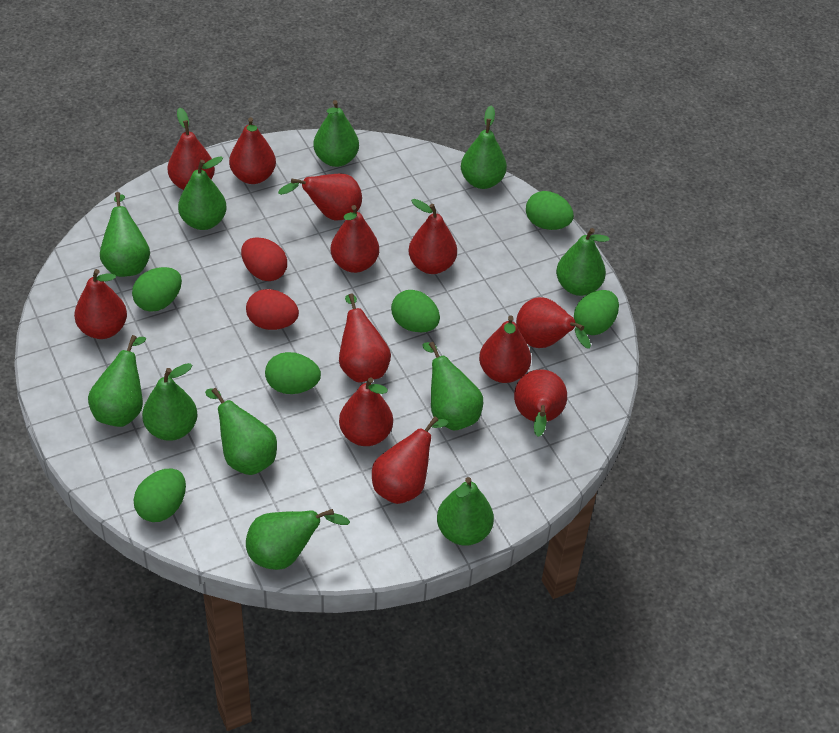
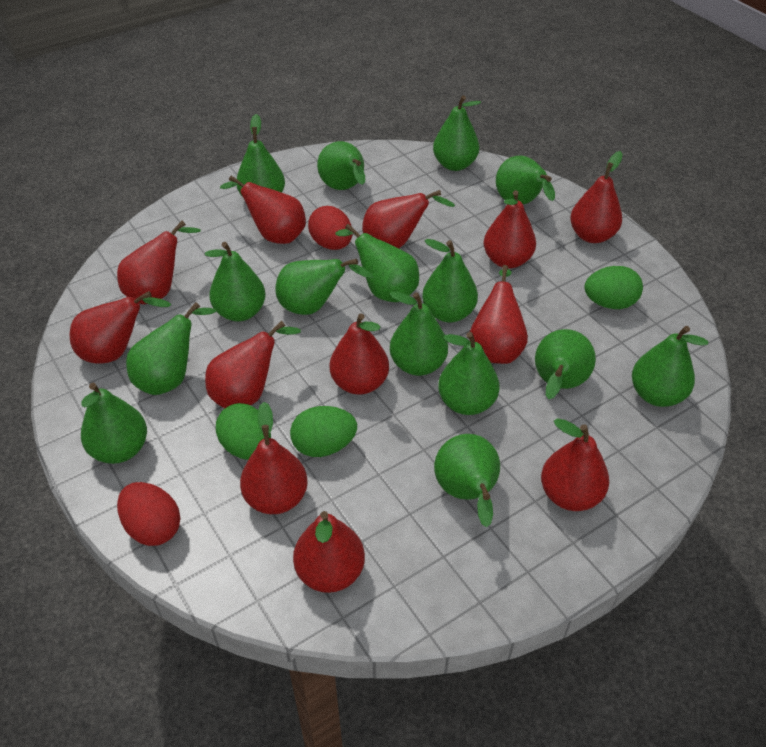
green egg: [132,267,182,312] [134,469,186,522] [265,352,321,394] [391,290,440,332] [526,191,574,230] [574,290,619,335] = 6 -> [216,403,271,460] [290,406,357,457] [584,266,643,309] = 3
green pear: [88,335,146,427] [100,192,150,277] [142,363,197,441] [178,156,227,230] [205,388,277,475] [246,509,350,570] [313,100,359,167] [422,342,483,431] [437,477,494,546] [461,106,507,189] [556,228,609,296] = 11 -> [81,383,147,464] [126,302,216,395] [205,242,266,321] [237,114,285,197] [275,259,374,315] [317,141,365,190] [335,224,419,302] [390,291,448,376] [422,239,478,323] [433,95,481,171] [434,434,500,528] [438,332,500,415] [496,156,555,204] [535,329,596,399] [632,326,708,407] = 15

